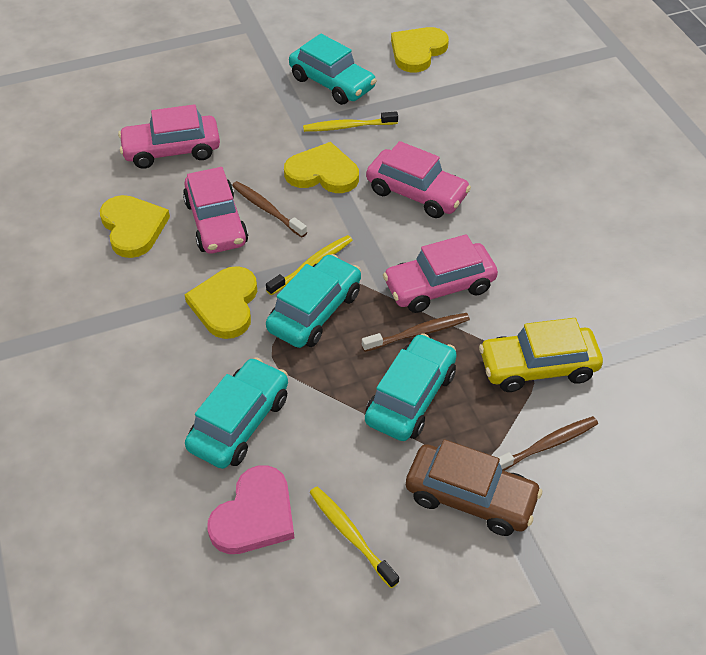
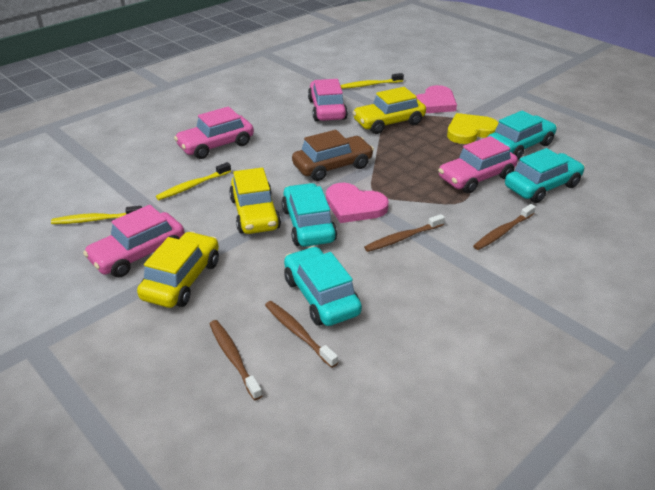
brown toothbrush: [232,181,307,237] [362,313,470,352] [497,416,598,471] = 3 -> [210,320,262,400] [265,301,338,368] [364,214,445,252] [473,204,536,250] = 4
pink heart: [207,465,294,554] = 1 -> [326,183,389,223] [415,85,457,113] = 2
yellow car: [479,318,603,392] = 1 -> [137,231,219,308] [229,168,281,234] [352,87,426,134] = 3
yellow heart: [100,195,170,258] [185,266,257,339] [284,142,359,193] [391,27,449,73] = 4 -> [447,113,498,144] = 1

